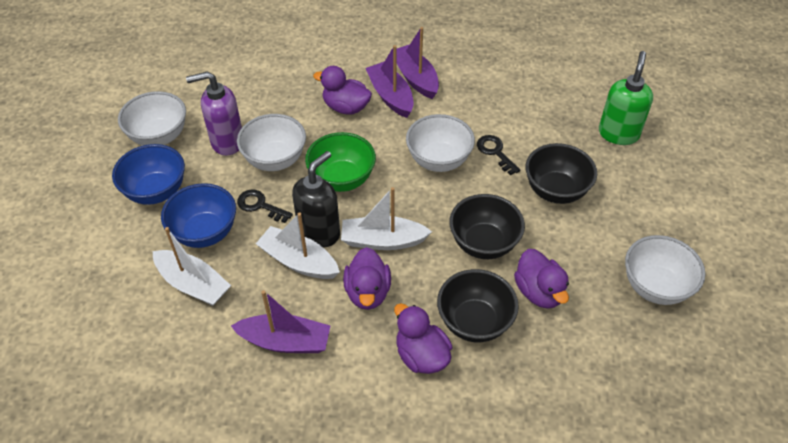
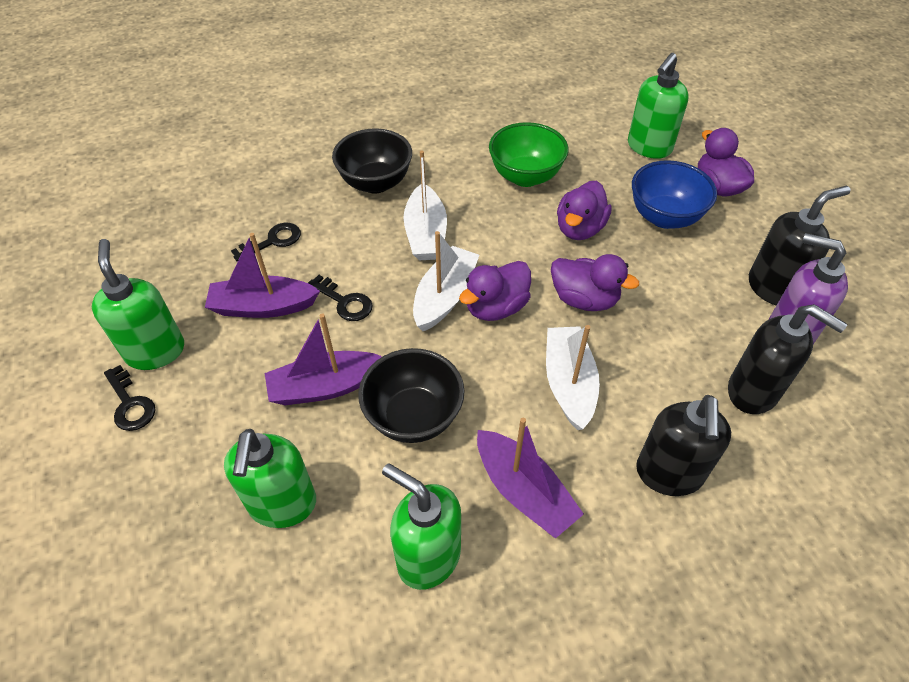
black bowl: [437,269,519,342] [449,194,525,259] [526,143,597,204] = 3 -> [332,129,412,193] [358,348,465,443] = 2
black key: [237,189,293,223] [477,135,520,175] = 2 -> [104,365,155,431] [231,223,301,262] [308,275,373,321] = 3
black soap dispenser: [292,151,340,247] = 1 -> [636,395,731,496] [728,304,847,414] [749,186,850,305] = 3
blue bowl: [112,144,185,205] [161,183,236,248] = 2 -> [632,160,717,229] = 1
green soap dispenser: [599,51,653,145] = 1 -> [92,239,184,370] [224,429,316,528] [382,463,461,590] [628,53,689,159] = 4
white bowl: [118,91,186,146] [237,114,306,171] [406,114,475,172] [625,235,706,305] = 4 -> none = 0

